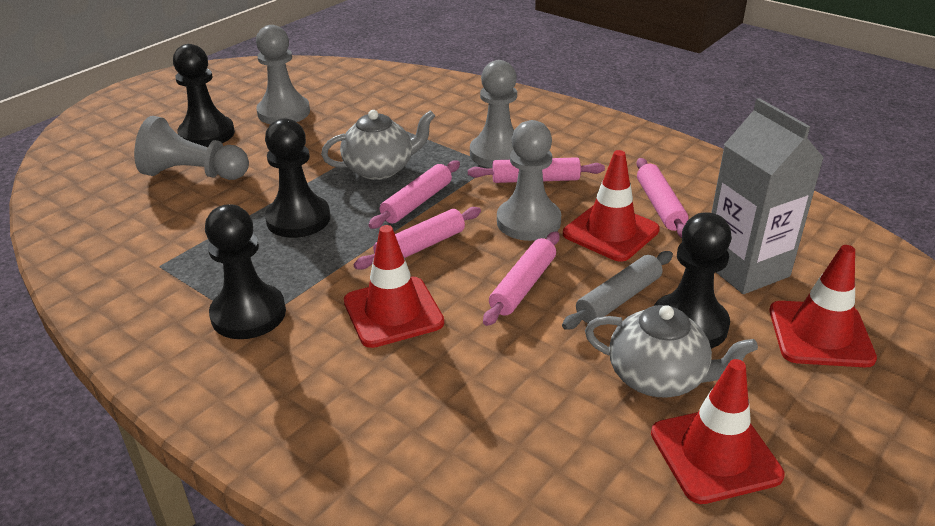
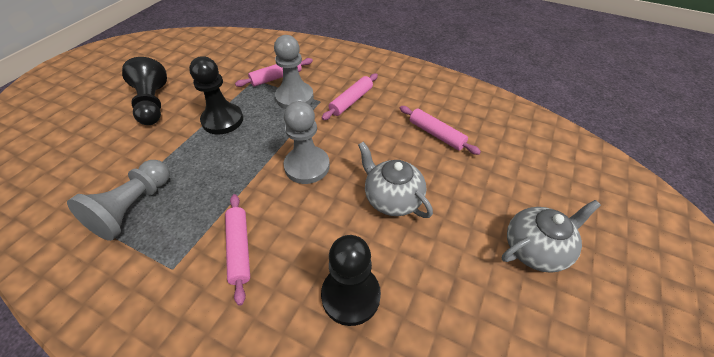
black pawn: [173,44,235,147] [205,204,286,339] [265,118,331,238] [654,212,732,349] = 4 -> [122,57,167,125] [189,56,243,135] [321,235,381,326] = 3
grey carton: [711,98,824,294] = 1 -> none = 0
grey pawn: [134,116,249,180] [256,25,310,124] [470,60,517,168] [497,120,561,241] = 4 -> [67,160,170,241] [274,35,314,109] [284,101,330,184] = 3
grey rolling pin: [562,251,673,330] = 1 -> none = 0
pink rolling pin: [354,207,481,270] [368,160,460,229] [468,157,605,183] [483,231,560,326] [636,158,688,238] = 5 -> [225,194,250,306] [235,58,313,87] [322,73,378,120] [400,106,481,155] = 4
red traffic cone: [344,225,444,348] [563,150,660,262] [651,359,785,504] [769,245,877,367] = 4 -> none = 0

